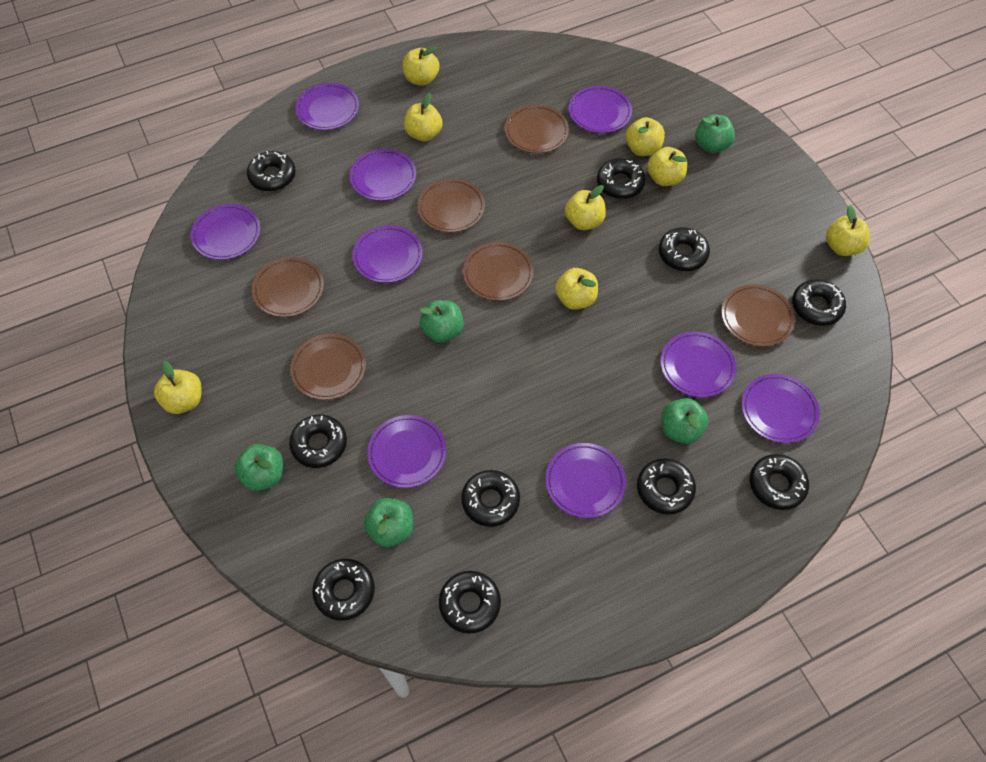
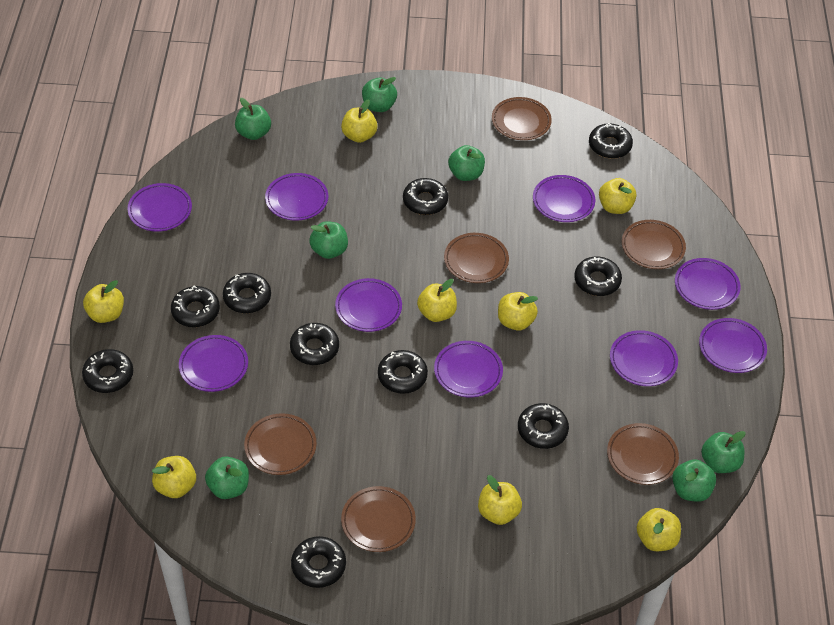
green apple: [234,444,283,491] [364,498,413,547] [420,300,464,343] [661,398,709,444] [695,114,735,153] = 5 -> [205,456,249,499] [235,98,271,140] [310,221,348,259] [362,77,397,112] [448,145,485,181] [672,459,716,502] [701,431,745,473] = 7

